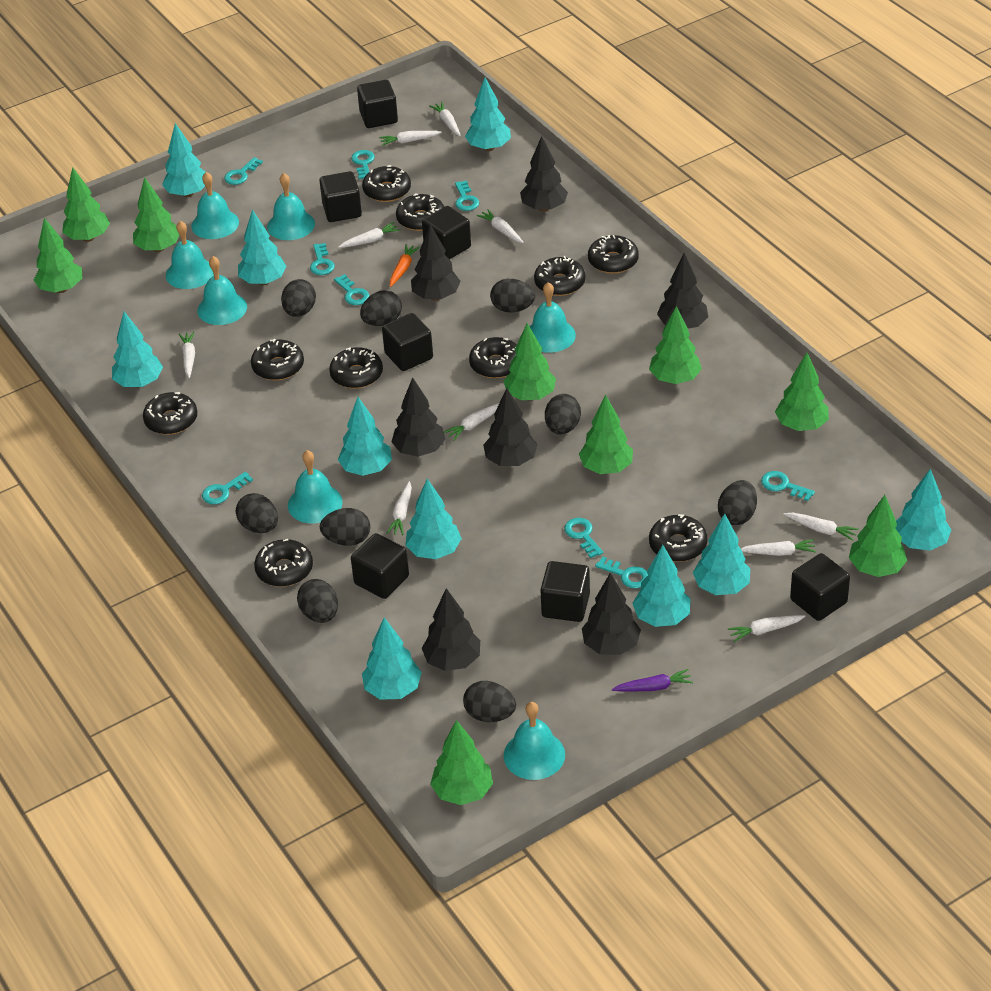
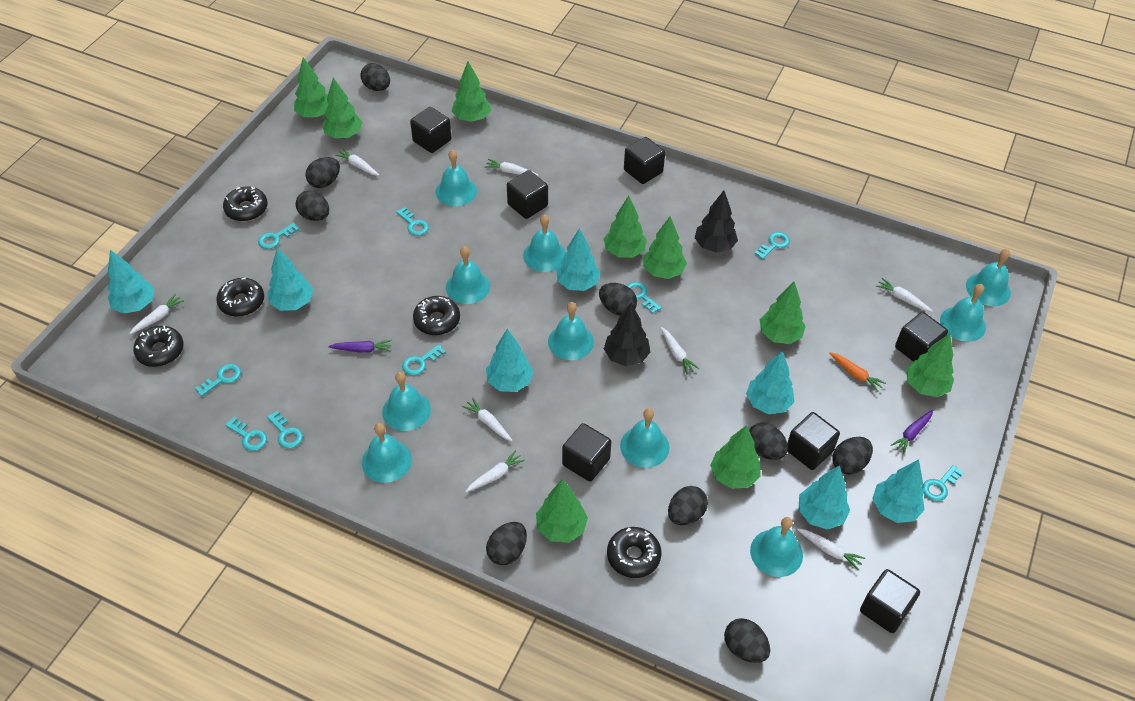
black donut: [143,392,197,435] [251,339,304,380] [254,539,313,587] [329,347,383,389] [362,165,411,202] [396,193,444,231] [469,337,517,378] [534,256,585,296] [588,235,639,273] [649,514,707,562] = 10 -> [133,325,184,367] [216,278,264,317] [223,187,268,221] [413,296,460,335] [607,527,662,578] = 5
black tree: [392,377,445,457] [411,224,460,301] [422,588,480,671] [483,388,538,466] [520,136,568,212] [582,573,641,655] [657,253,708,329] = 7 -> [604,303,650,366] [695,190,738,253] = 2
purple carrot: [612,669,693,691] = 1 -> [328,340,392,353] [891,409,933,454] = 2
turquoise bell: [166,221,214,289] [191,172,239,239] [197,256,247,325] [267,173,315,240] [288,450,343,523] [504,702,565,780] [529,282,576,353] = 7 -> [362,423,412,483] [382,372,431,431] [436,150,477,206] [446,246,490,304] [523,214,566,272] [548,302,594,360] [620,408,669,468] [750,517,803,577] [940,284,986,342] [966,249,1011,306] = 10
turquoise tree: [112,312,163,387] [162,123,206,197] [238,210,287,285] [338,397,392,476] [362,617,422,700] [405,479,462,559] [465,78,511,151] [632,545,691,627] [693,514,750,595] [895,469,951,551] = 10 -> [108,250,155,314] [268,248,313,311] [486,329,533,392] [556,228,600,291] [746,351,794,414] [799,465,850,530] [872,459,925,523] = 7
white carrot: [179,332,195,378] [338,222,401,248] [379,131,441,146] [386,481,412,535] [430,102,461,136] [444,403,499,441] [477,209,524,243] [728,615,805,642] [741,539,816,556] [783,513,859,541] = 10 -> [130,294,184,334] [335,148,379,176] [462,398,513,441] [466,450,525,492] [484,159,538,176] [661,327,699,374] [797,529,865,570] [876,278,932,312] = 8

